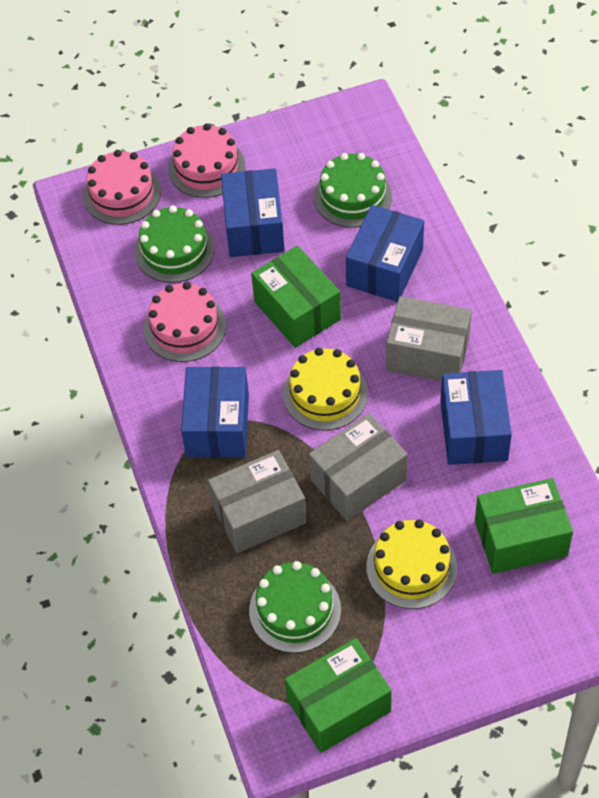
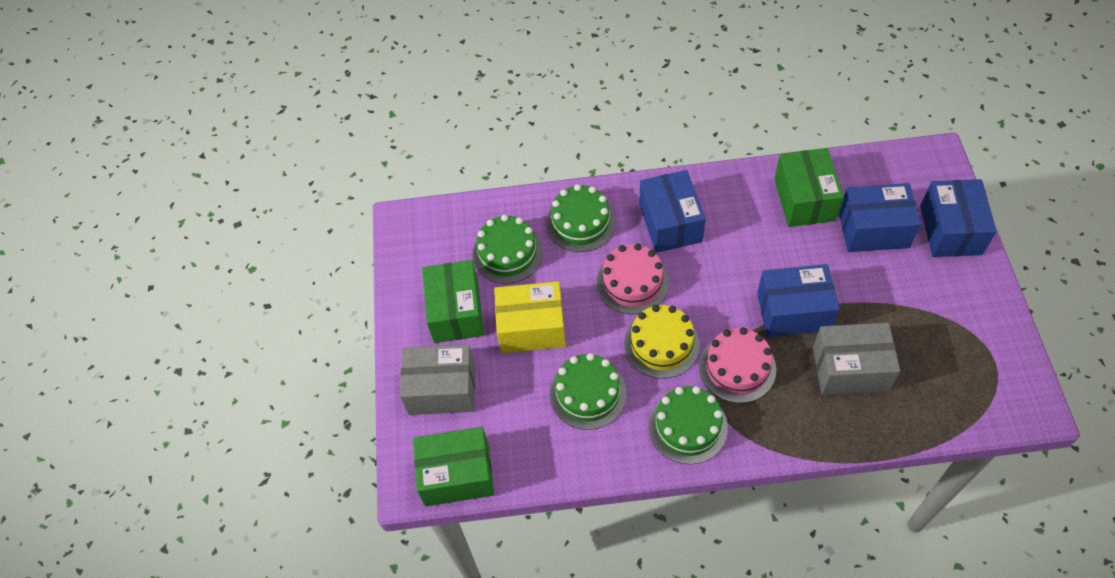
green cake: [135,205,215,283] [249,561,341,653] [314,153,392,228] = 3 -> [473,215,543,284] [546,184,616,252] [550,353,627,430] [649,386,728,464] = 4
grey box: [208,450,307,553] [309,413,408,521] [386,296,472,381] = 3 -> [400,344,475,415] [813,323,900,395] = 2
pink cake: [83,150,161,225] [144,282,226,362] [168,123,245,198] = 3 -> [597,244,669,314] [699,327,776,403] = 2
yellow box: none = 0 -> [494,281,566,353] = 1
yellow cake: [283,348,368,430] [366,519,457,609] = 2 -> [624,305,700,379] = 1

